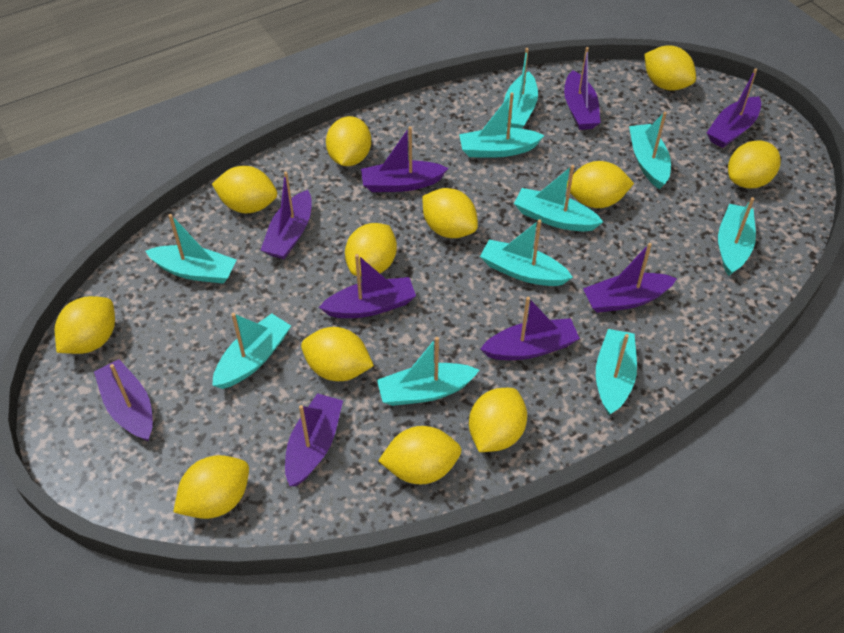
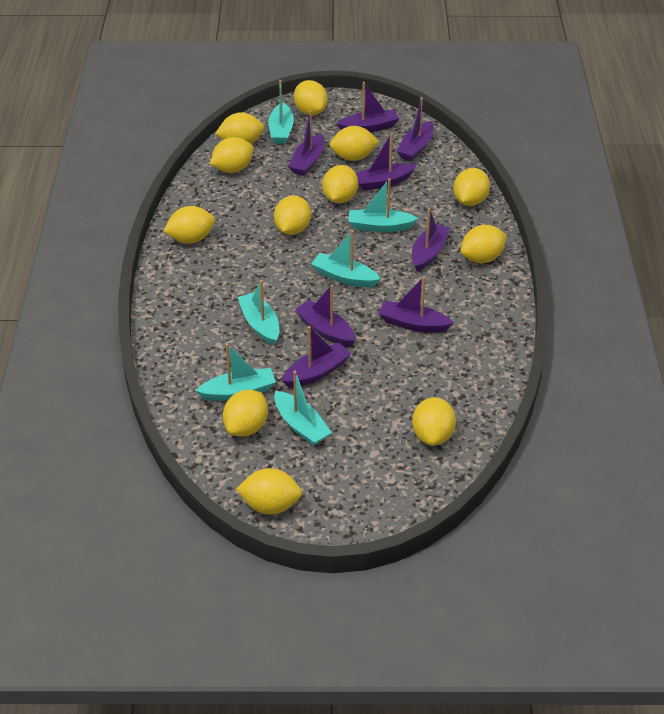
purple boat: [94,359,153,441] [261,172,312,259] [285,393,343,486] [319,254,416,318] [361,126,448,192] [480,297,580,360] [564,47,601,130] [583,243,677,313] [707,68,761,148] = 9 -> [282,326,351,388] [288,111,324,176] [295,285,356,347] [336,82,400,132] [356,133,417,191] [378,276,454,333] [396,97,434,161] [412,208,450,271] = 8
turquoise boat: [145,214,237,284] [212,313,291,389] [377,337,479,406] [459,93,545,158] [480,220,573,286] [504,48,538,129] [514,165,603,231] [596,329,637,415] [629,112,671,189] [718,197,756,276] = 10 -> [196,343,276,401] [237,280,279,346] [269,80,294,144] [274,371,332,446] [311,230,381,287] [349,178,418,232] = 6

